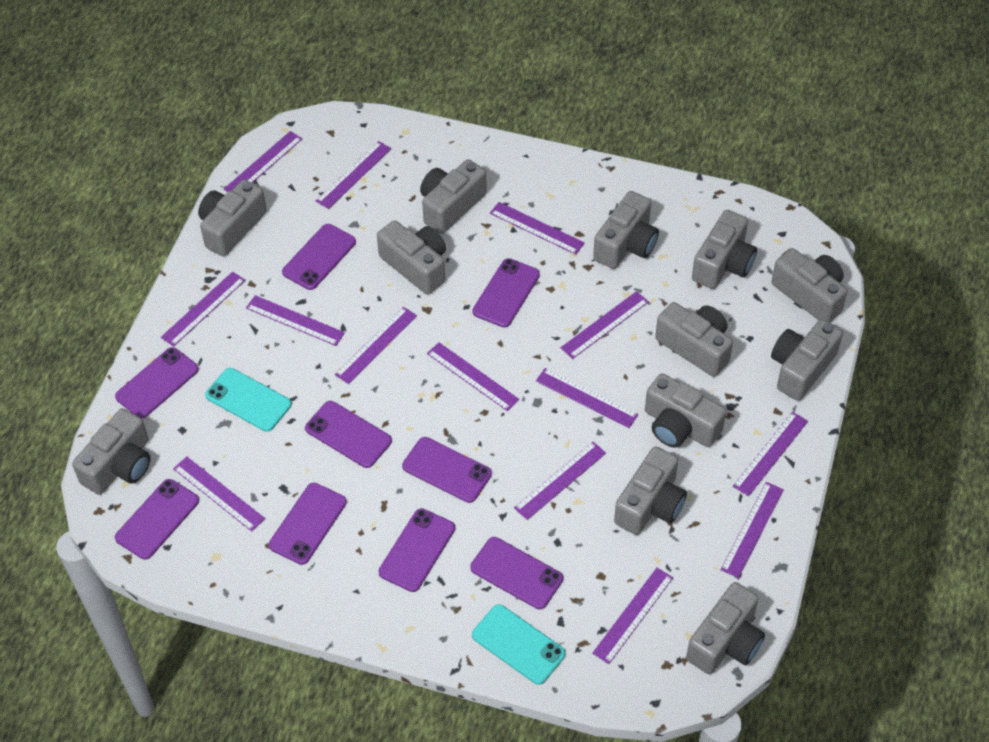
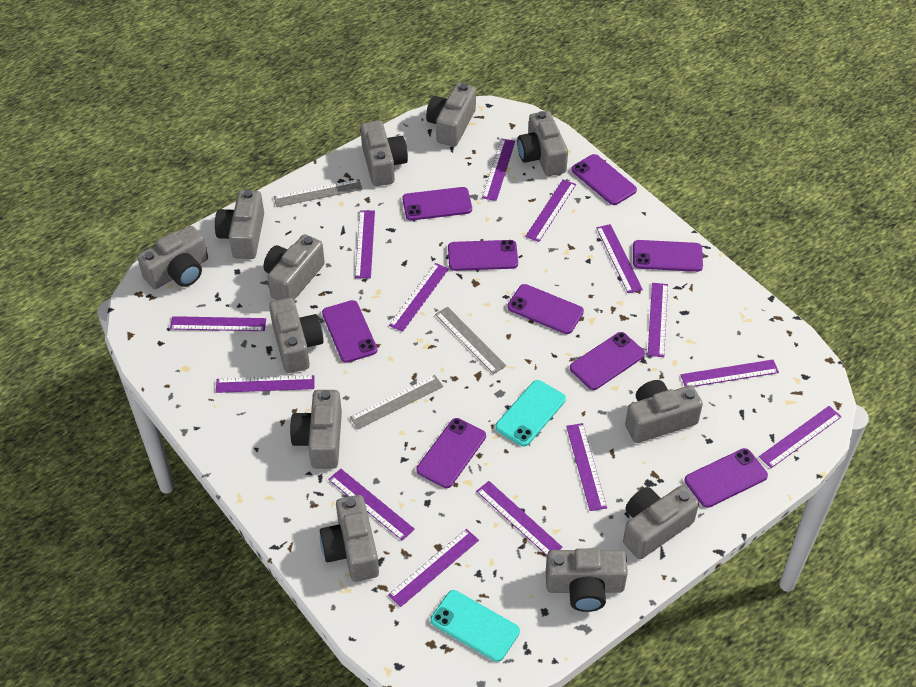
grey ruler: none = 0 -> [274,179,362,207] [350,375,443,429] [435,307,506,374] = 3

